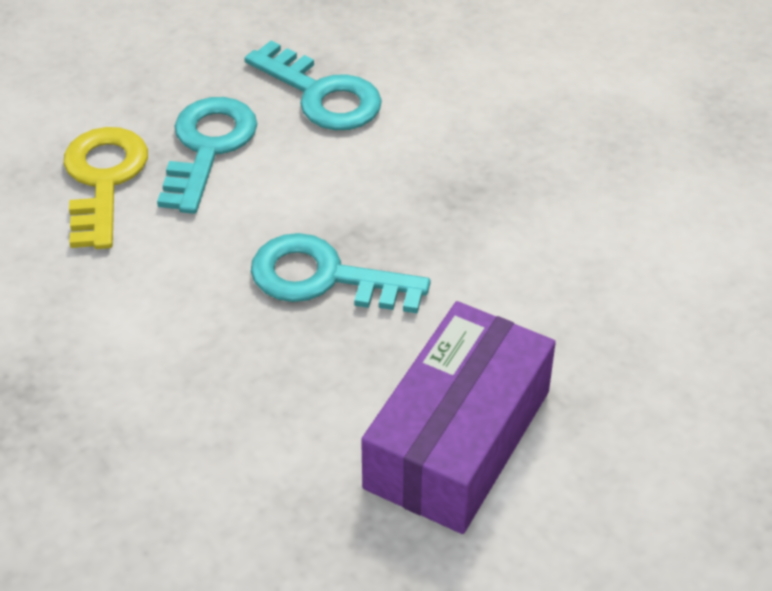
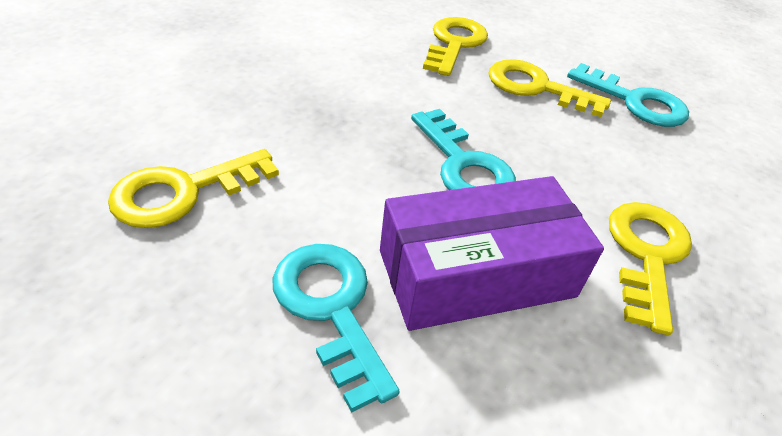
yellow key: [64,127,148,249] = 1 -> [108,149,279,228] [423,17,488,76] [488,59,611,117] [609,202,692,335] = 4

